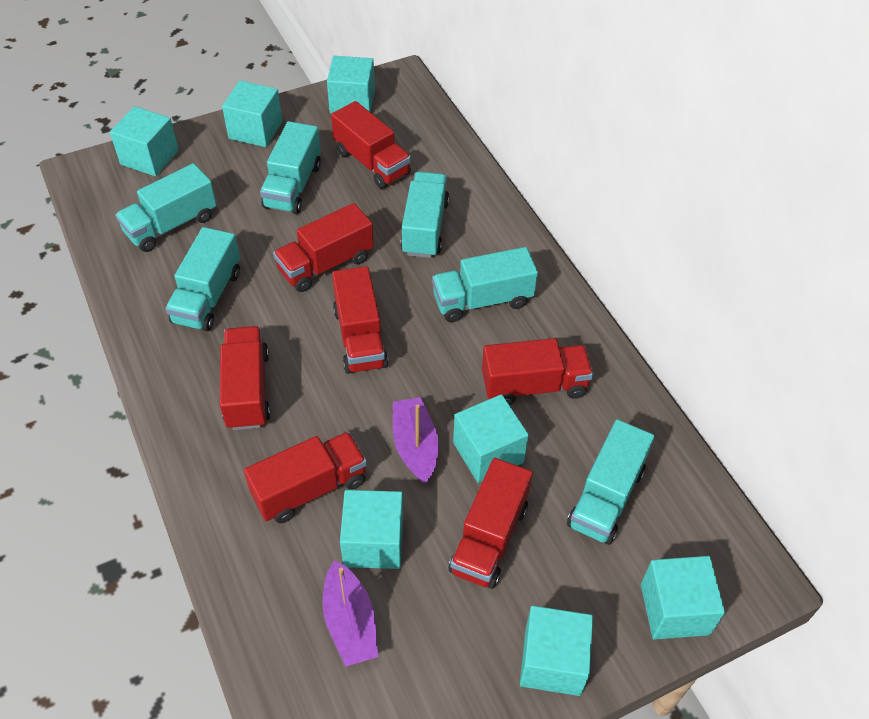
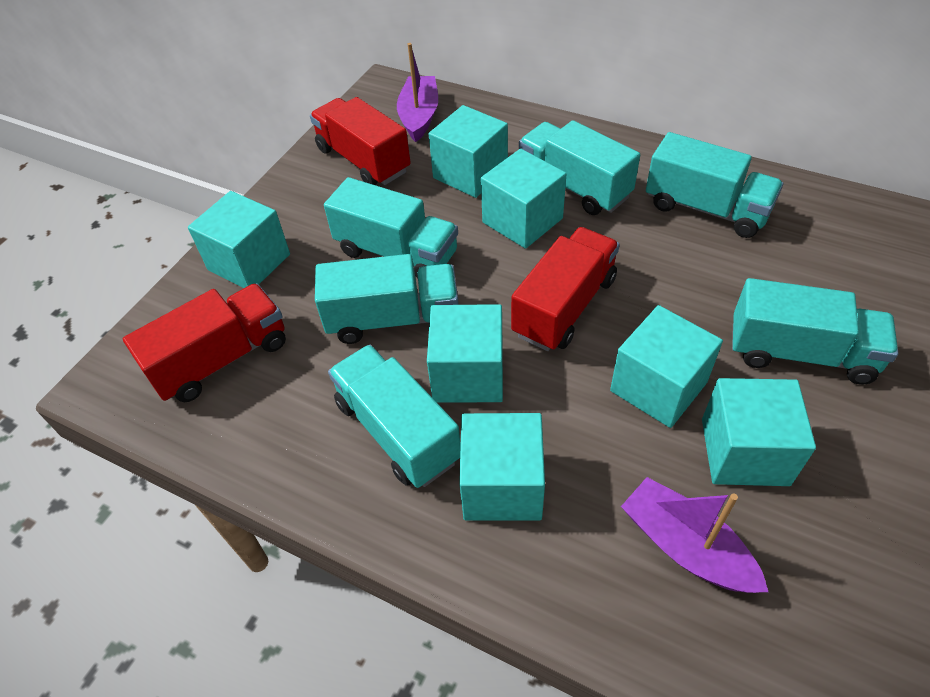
red truck: [220,326,270,430] [244,432,367,523] [273,203,374,292] [331,101,411,189] [332,266,388,374] [449,458,533,589] [482,338,593,405] = 7 -> [123,283,286,402] [310,97,411,185] [511,227,620,351] = 3

